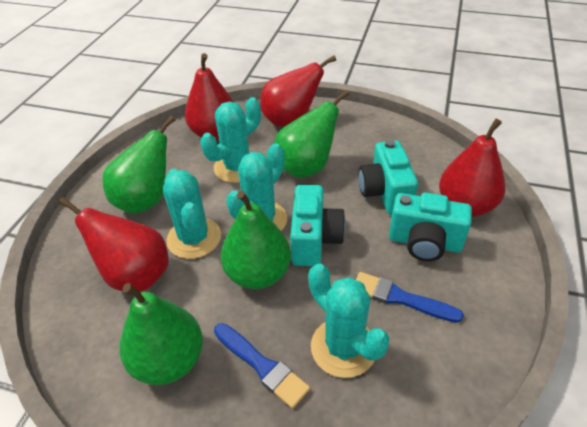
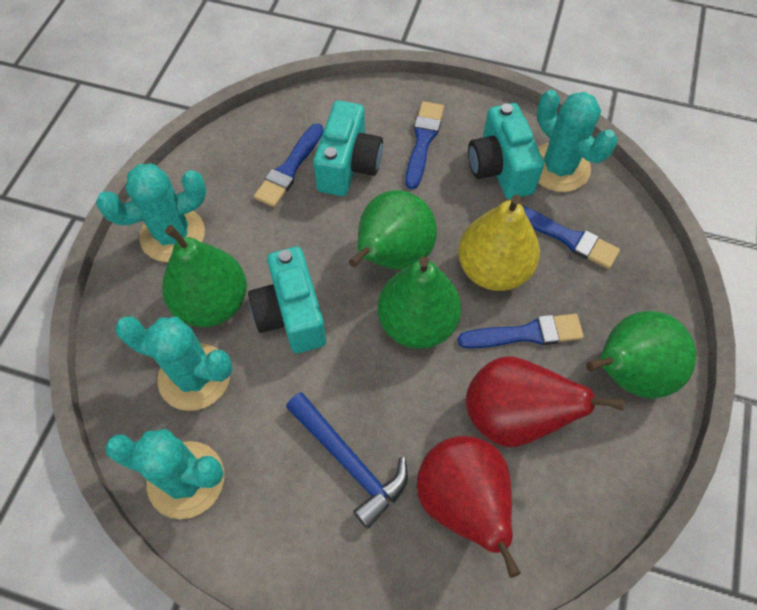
blue brush: [214,323,310,409] [356,272,464,323] = 2 -> [254,123,323,207] [405,101,444,189] [458,314,584,349] [522,205,620,269] = 4
blue hammer: none = 0 -> [286,392,408,529] = 1
red pear: [59,197,169,292] [185,53,233,140] [260,55,336,127] [439,119,506,217] = 4 -> [417,436,521,578] [466,357,625,447] = 2
yellow pear: none = 0 -> [458,194,540,291] = 1

